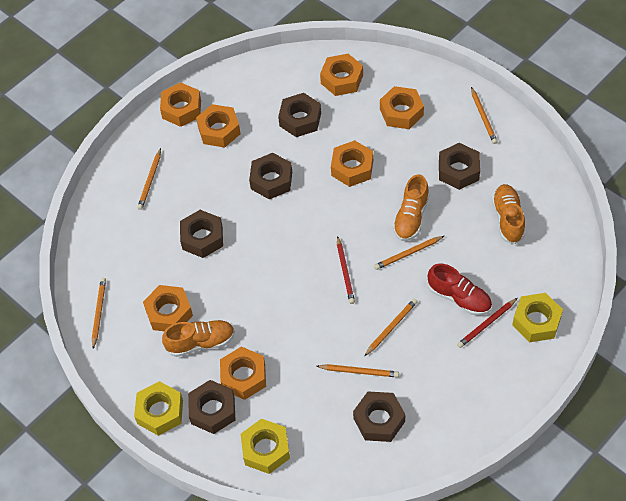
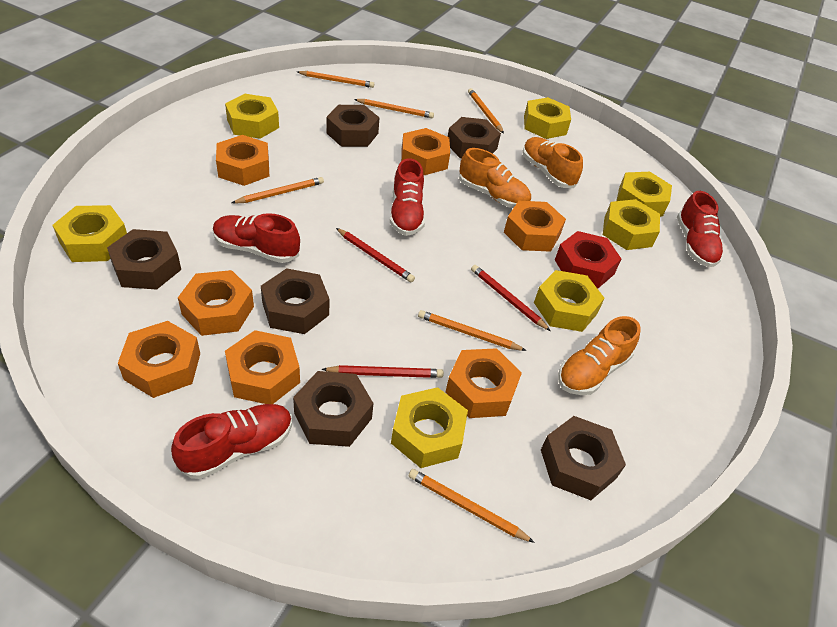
red nut: none = 0 -> [555,231,621,289] = 1
red pencil: [337,236,355,304] [457,298,518,348] = 2 -> [322,365,444,378] [336,228,415,283] [471,265,551,331] = 3
red shoe: [428,263,492,315] = 1 -> [171,404,292,479] [213,213,300,263] [390,158,425,236] [677,191,724,267] = 4
yellow nut: [134,381,183,436] [241,419,290,474] [512,293,563,342] = 3 -> [52,205,127,262] [225,94,279,139] [391,387,468,468] [524,97,571,139] [534,270,605,332] [603,199,660,250] [616,172,672,217] = 7

